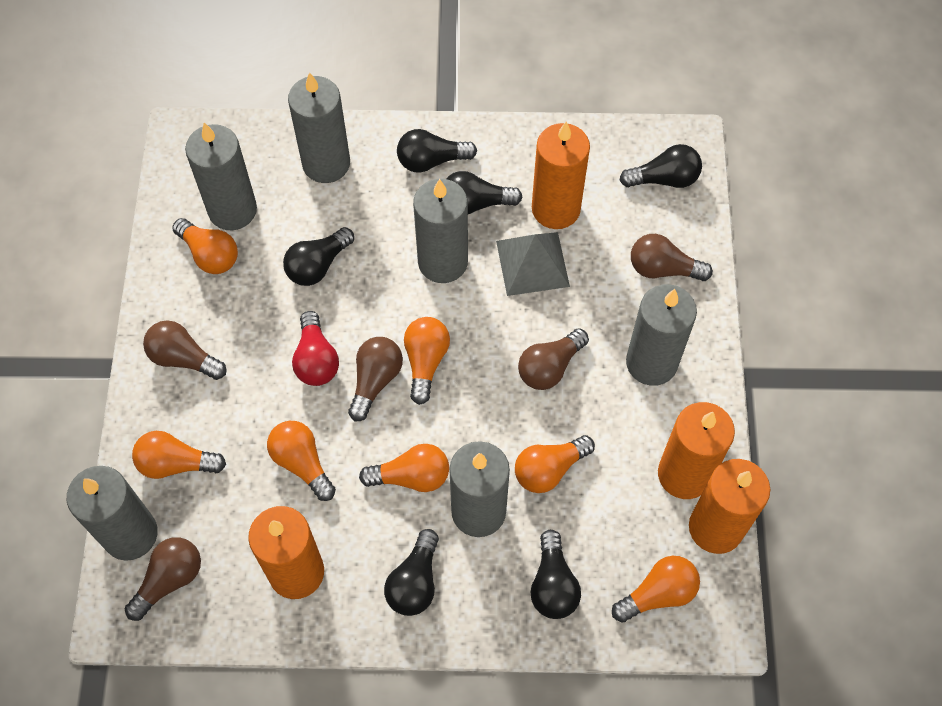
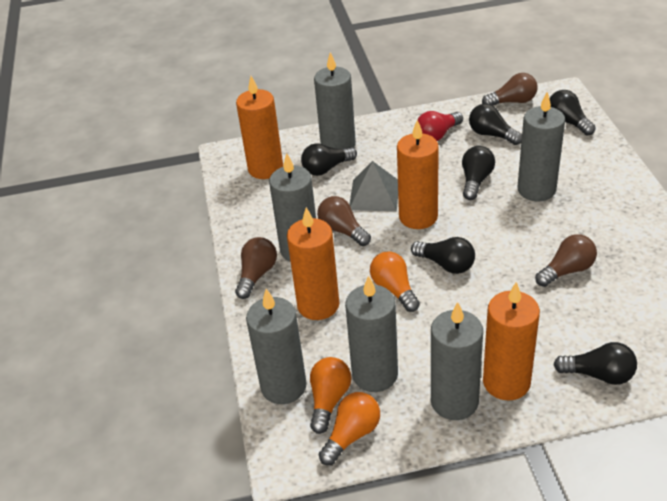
brown light bulb: [125,537,201,621] [143,320,226,380] [348,337,403,421] [518,328,589,390] [631,234,713,281] = 5 -> [235,237,277,299] [317,196,371,246] [482,73,537,106] [535,234,597,287] = 4
orange light bulb: [132,431,226,479] [172,218,238,274] [267,421,336,501] [359,444,449,492] [404,317,450,405] [515,435,595,493] [612,556,700,623] = 7 -> [310,357,351,434] [319,392,380,465] [370,251,420,312] = 3

